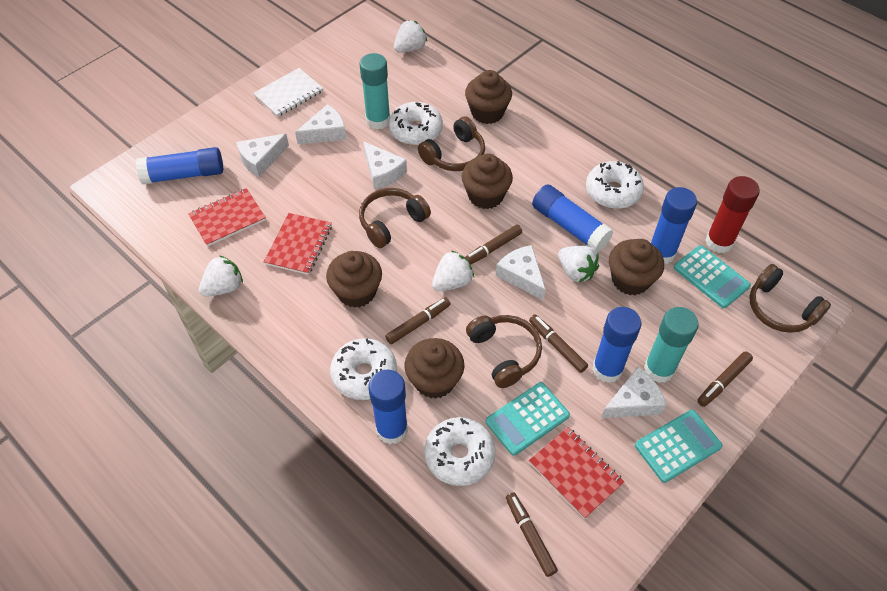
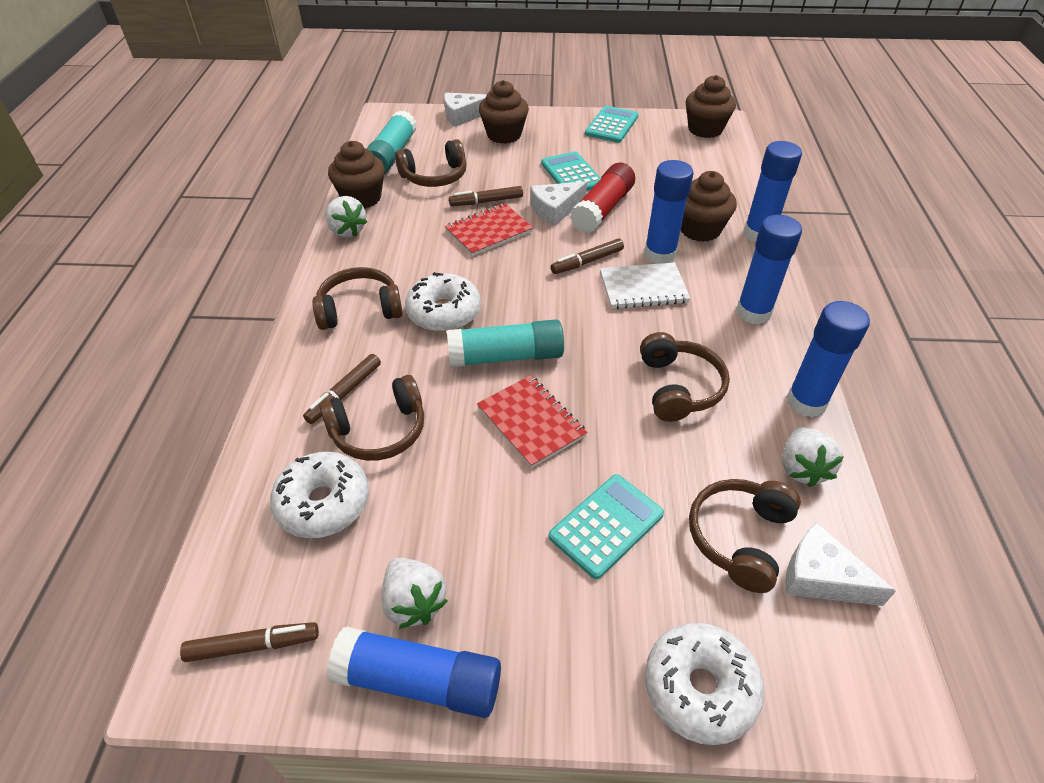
brown cupcake: [326,251,382,308] [404,338,464,399] [462,154,513,209] [465,70,512,124] [609,239,664,295] = 5 -> [328,141,385,209] [479,80,529,144] [681,171,737,242] [686,75,736,138] = 4
brown headphones: [359,188,431,248] [418,117,485,171] [466,315,542,388] [749,264,831,333] = 4 -> [312,267,403,330] [319,375,424,461] [395,139,467,187] [640,332,730,422] [689,479,801,593] = 5
brown marker: [385,298,451,344] [465,225,522,265] [506,492,558,577] [529,315,588,373] [697,351,753,407] = 5 -> [180,622,319,662] [303,354,381,424] [449,186,523,206] [551,239,624,274] = 4
red notebook: [188,188,266,247] [264,213,332,275] [529,427,624,519] = 3 -> [445,203,533,256] [477,375,587,468] = 2
white cheese: [236,133,289,177] [295,104,346,144] [363,141,407,190] [496,245,546,301] [601,367,666,418] = 5 -> [444,92,487,127] [530,181,587,226] [785,522,896,606] = 3
white donut: [330,338,397,400] [389,102,443,145] [424,417,495,486] [586,161,644,209] = 4 -> [270,452,369,538] [405,272,481,332] [645,623,764,745] = 3
white strawberry: [199,255,243,297] [394,20,427,53] [432,250,474,291] [558,246,599,282] = 4 -> [325,196,367,237] [382,558,447,629] [783,427,844,487] = 3

